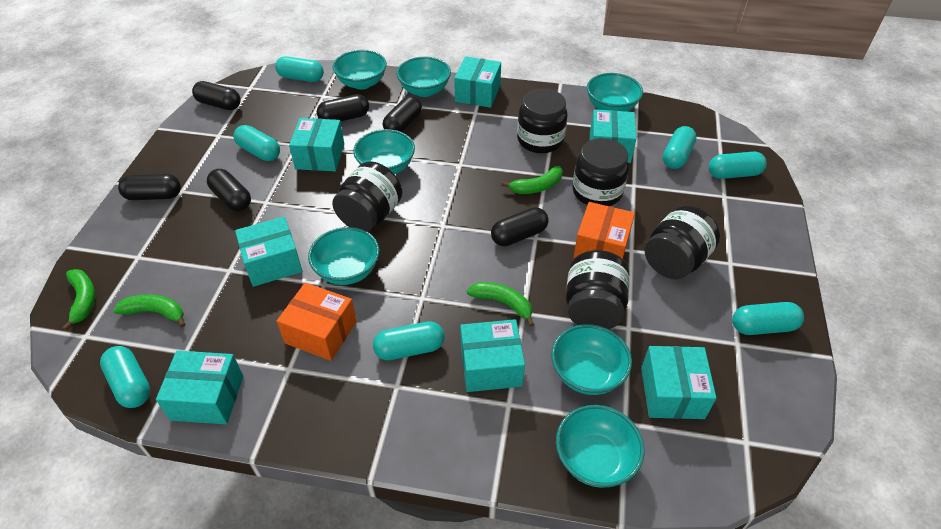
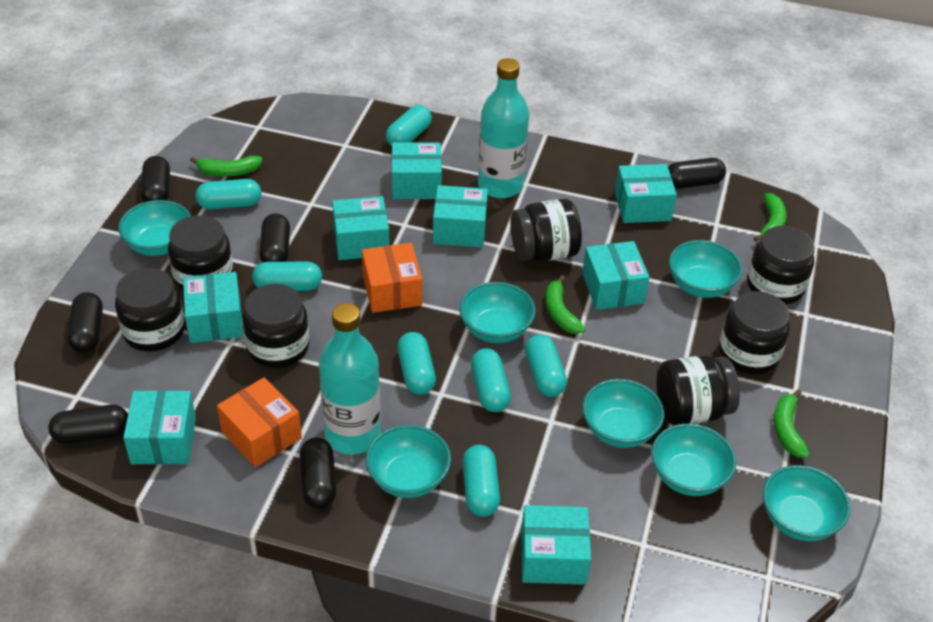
black jar: [332,161,403,231] [517,88,568,153] [566,250,630,329] [572,138,629,206] [645,206,720,280] = 5 -> [115,268,185,352] [168,215,233,291] [242,284,309,368] [510,199,582,262] [656,355,740,425] [719,291,790,374] [747,226,815,305] = 7
turquoise bottle: none = 0 -> [319,303,381,454] [478,58,529,198] = 2
turquoise box: [156,351,243,424] [235,216,302,287] [289,118,344,171] [454,56,501,108] [460,319,525,392] [590,109,637,163] [641,346,716,419] = 7 -> [123,390,196,465] [183,272,244,343] [332,196,390,260] [392,143,442,199] [433,185,488,248] [521,505,591,585] [582,241,650,310] [615,164,677,223] = 8

